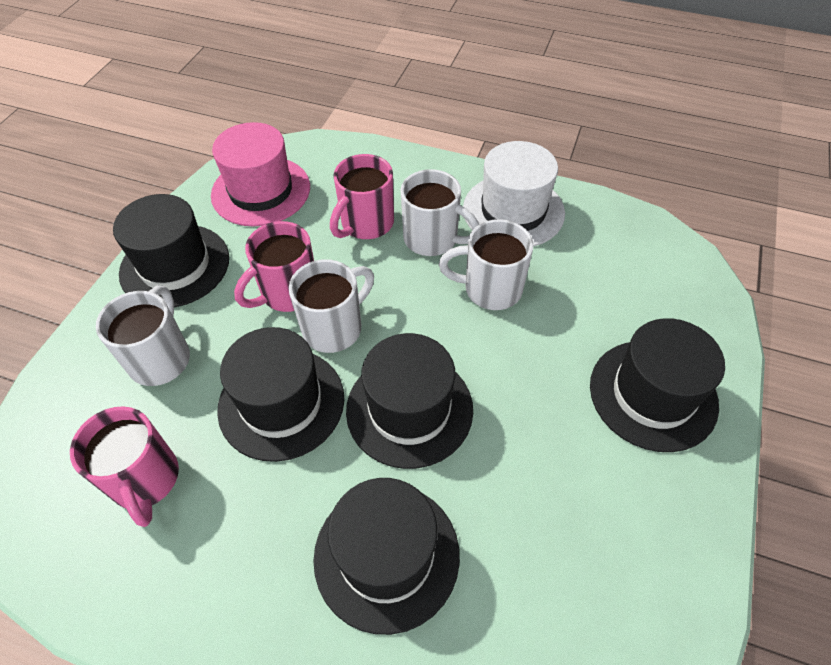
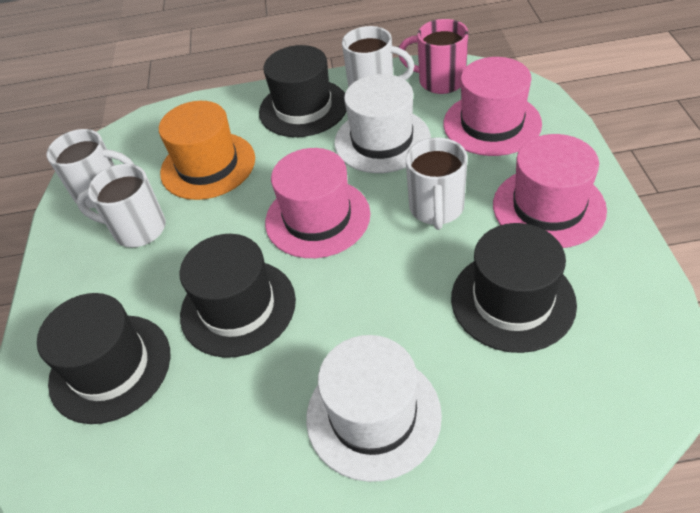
black hat: [113,194,229,307] [217,327,344,462] [314,478,460,635] [346,333,473,469] [590,318,725,452] = 5 -> [37,293,171,424] [180,234,296,358] [259,45,346,137] [451,223,577,353] = 4
orange hat: none = 0 -> [159,101,255,200] = 1
pink hat: [211,122,310,227] = 1 -> [265,148,370,258] [443,57,542,156] [493,134,607,248] = 3
pink mug: [70,406,179,527] [234,221,314,312] [330,154,394,239] = 3 -> [399,19,469,94] = 1
white hat: [463,141,565,247] = 1 -> [306,335,442,482] [334,74,431,173] = 2

